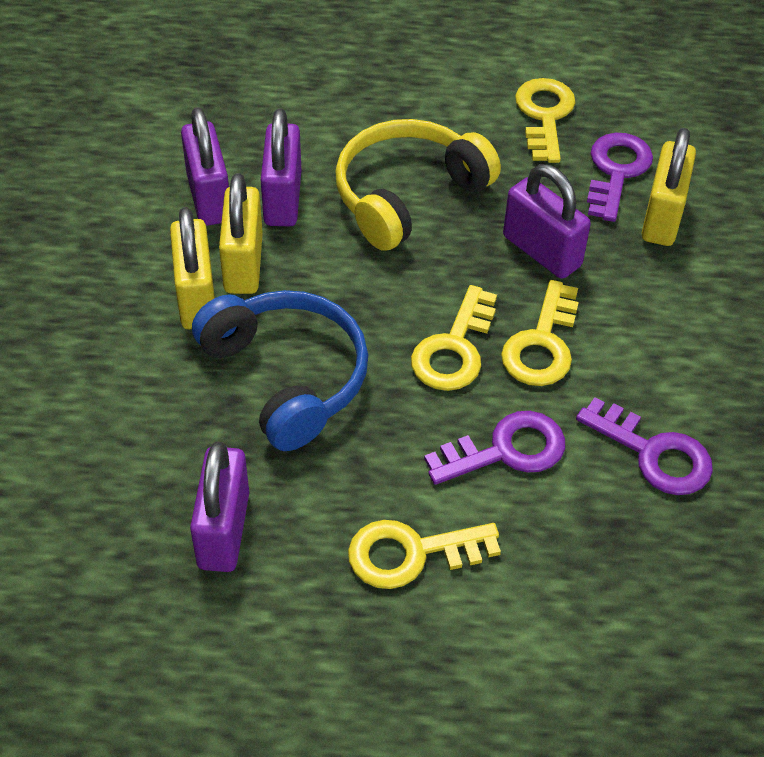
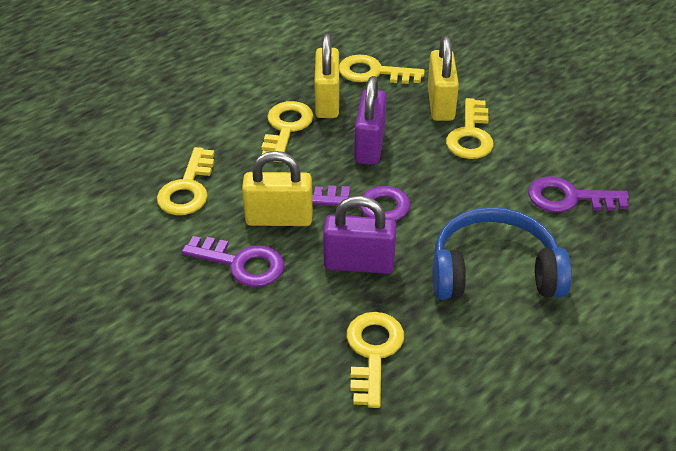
purple padlock: [181,107,229,226] [190,442,249,572] [261,108,301,227] [503,164,591,279] = 4 -> [323,196,397,274] [354,76,387,165] = 2
yellow headphones: [335,119,501,251] = 1 -> none = 0
yellow key: [348,520,501,589] [411,285,497,391] [501,280,579,386] [515,78,576,163] = 4 -> [157,147,215,215] [261,101,314,162] [339,55,425,84] [346,312,404,408] [446,98,494,159] = 5

